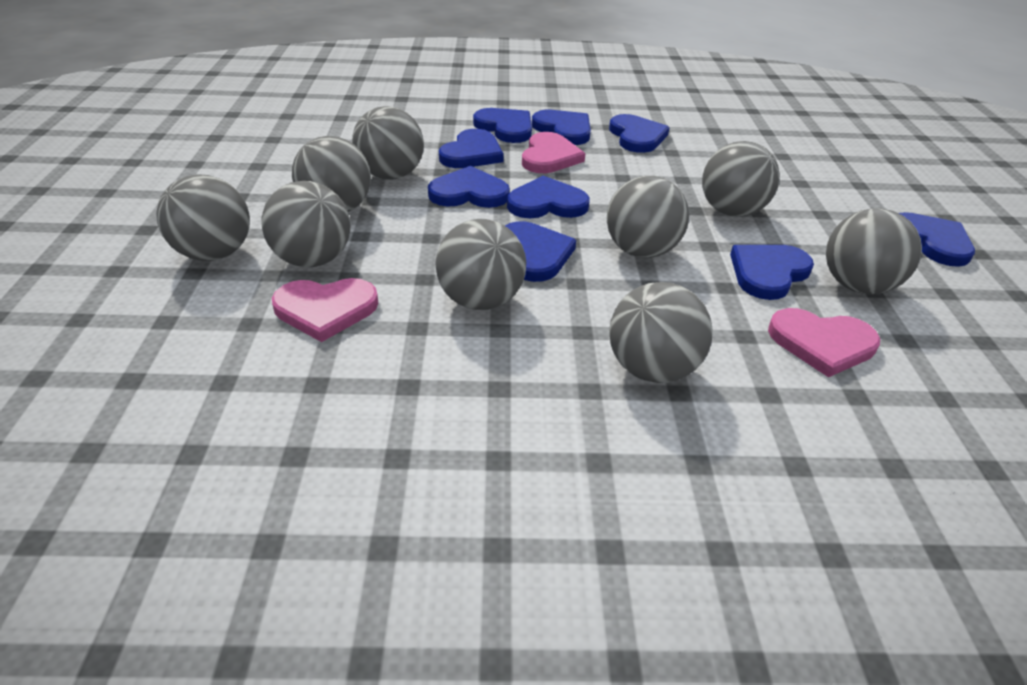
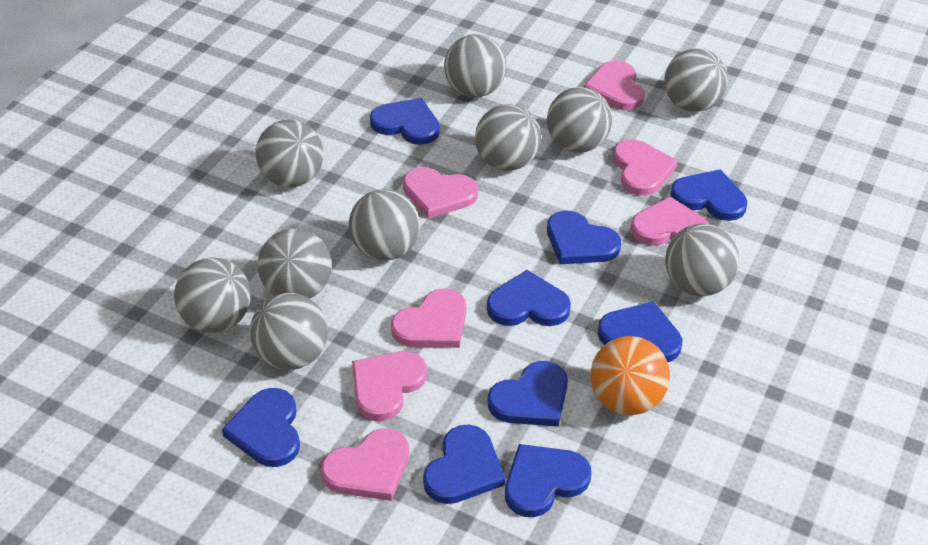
grey ball: [156,174,250,261] [262,181,350,267] [292,136,371,212] [352,106,424,180] [435,219,526,310] [607,176,689,258] [609,282,713,383] [702,141,780,217] [826,209,922,294] = 9 -> [174,257,251,333] [250,293,328,370] [256,120,323,187] [258,228,331,299] [349,189,420,261] [444,34,506,97] [475,104,541,171] [547,87,612,153] [664,48,728,112] [665,224,739,296] = 10
orange ball: none = 0 -> [591,336,670,415] = 1
pink heart: [272,278,378,342] [522,132,585,173] [768,308,880,377] = 3 -> [321,428,409,501] [352,351,427,421] [391,288,466,348] [403,167,478,219] [584,60,644,110] [613,139,678,196] [630,196,709,246] = 7

